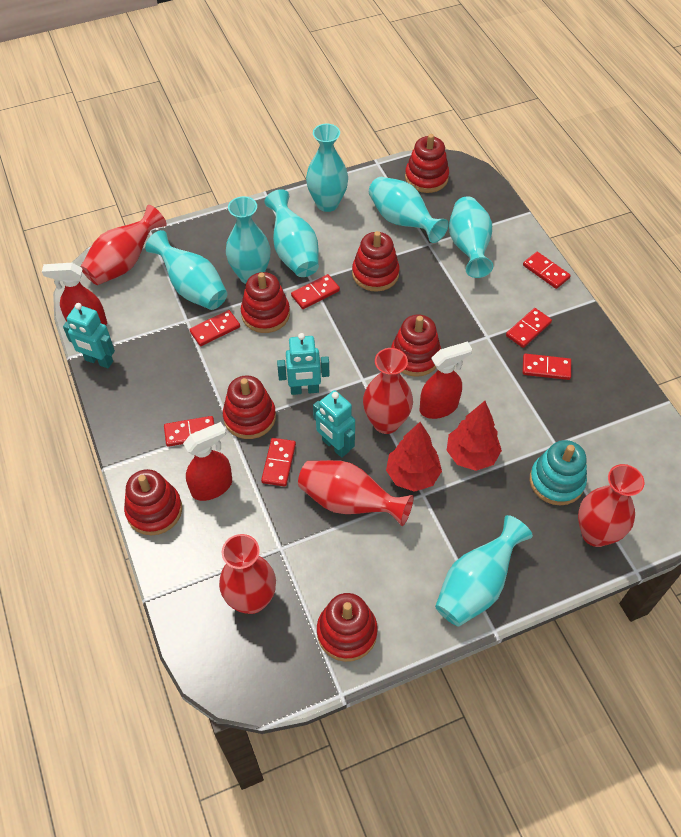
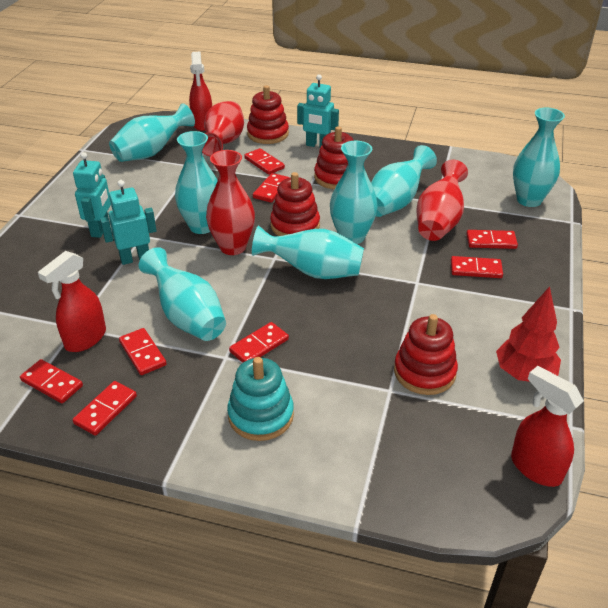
red domino: [164,416,214,447] [189,310,240,346] [261,438,296,487] [291,274,340,309] [506,308,552,348] [522,354,571,380] [523,252,571,289] = 7 -> [20,359,83,403] [73,381,137,436] [119,328,167,375] [229,322,289,363] [244,148,285,175] [253,173,290,203] [451,256,503,278] [466,230,518,249] = 8
red stacking toy: [124,469,182,535] [223,375,276,439] [241,272,290,333] [317,593,378,662] [352,231,400,292] [391,314,441,377] [405,134,449,193] = 7 -> [247,85,289,144] [270,172,320,236] [314,126,353,189] [394,314,458,395] = 4
red tree: [386,422,442,492] [447,401,502,471] = 2 -> [496,286,561,382] = 1
red vase: [81,205,167,285] [219,534,276,614] [298,460,414,526] [363,348,413,434] [578,464,644,547] = 5 -> [202,101,244,157] [206,150,255,255] [416,160,468,241] = 3

